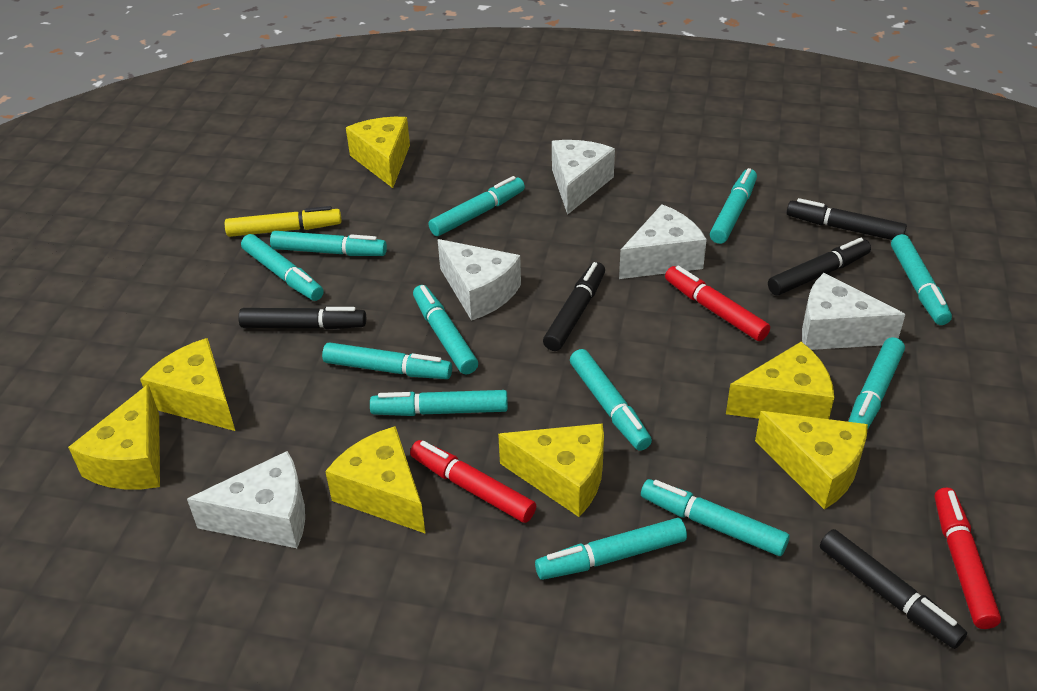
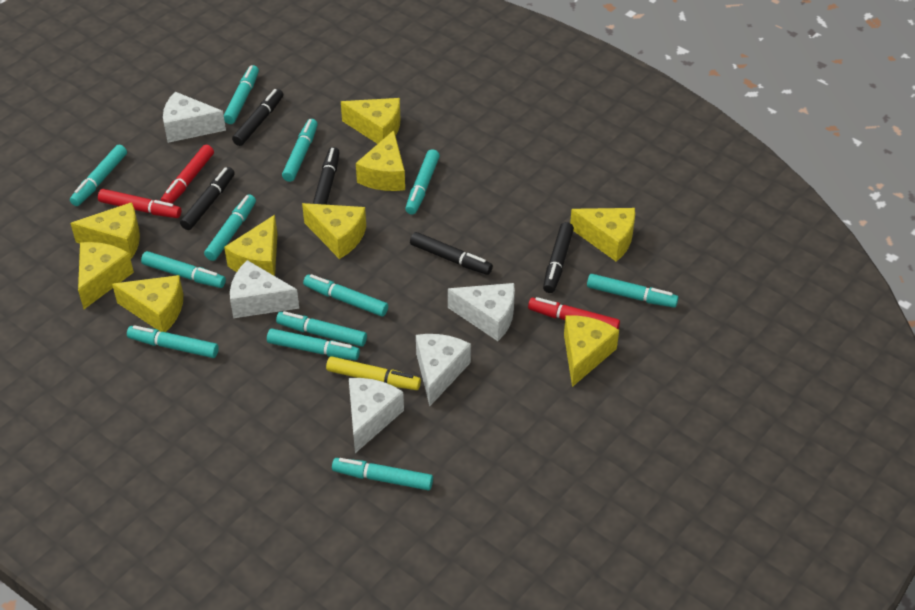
yellow cheese: [68,384,160,489] [140,338,235,431] [325,426,426,534] [346,117,410,188] [498,423,604,517] [726,342,834,419] [755,411,868,510] = 7 -> [70,202,140,259] [78,242,134,309] [112,275,183,332] [224,215,277,276] [302,203,366,259] [341,98,400,144] [356,130,405,191] [564,315,619,387] [570,208,635,262] = 9

